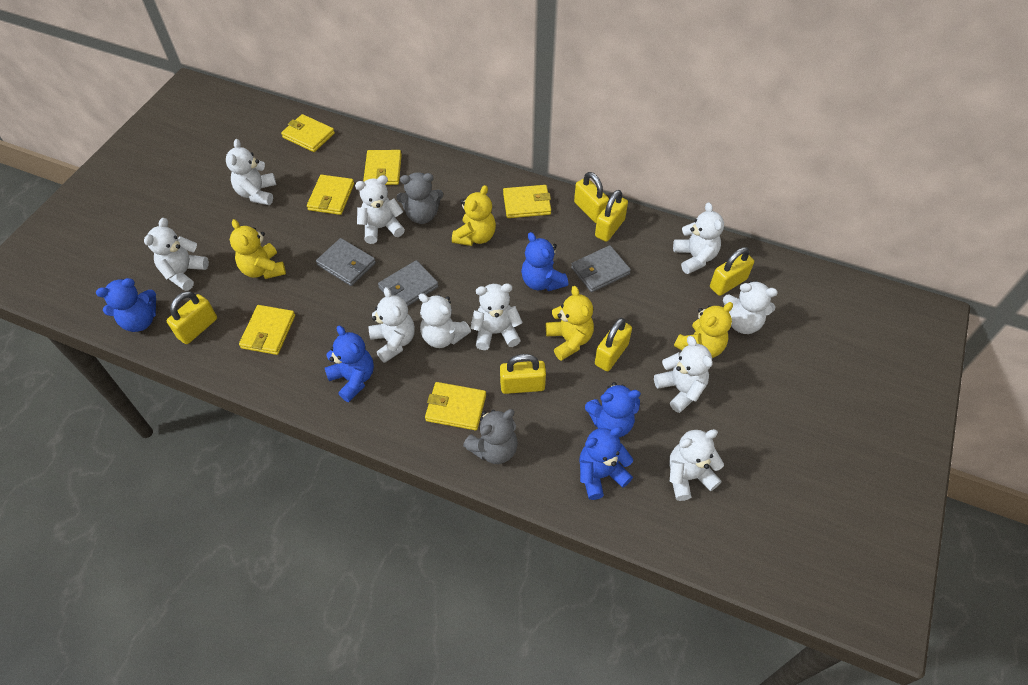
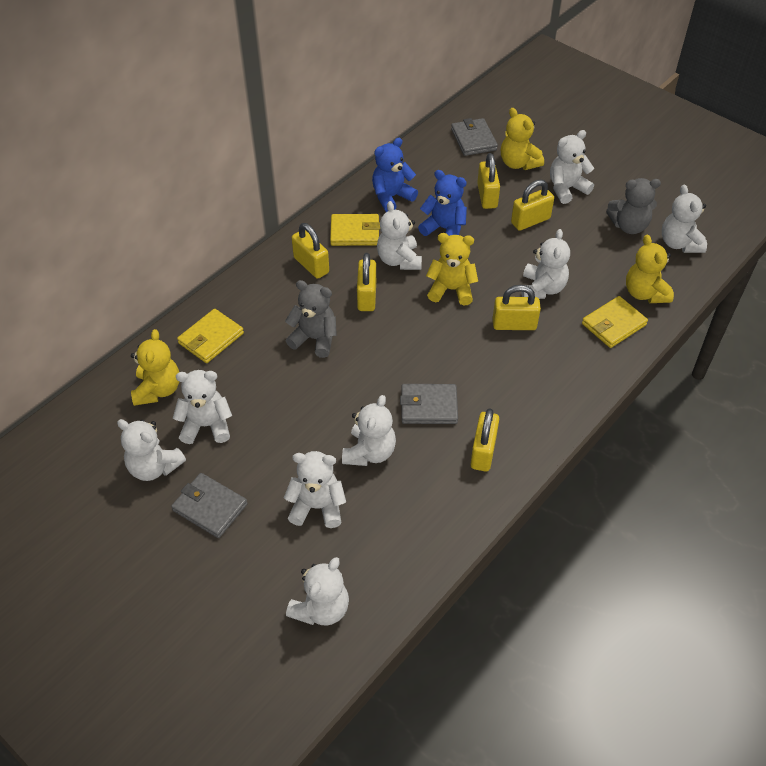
blue teddy bear: [96,278,156,332] [325,326,374,402] [521,232,568,291] [580,427,633,500] [585,382,641,437] = 5 -> [372,138,418,212] [418,170,467,236] = 2
white teddy bear: [144,218,209,291] [226,139,276,205] [355,175,405,244] [368,287,415,363] [419,293,471,348] [471,284,523,350] [654,336,713,413] [669,429,724,501] [673,202,724,274] [723,281,778,334] = 10 -> [117,419,186,481] [173,370,232,444] [284,451,346,528] [286,557,349,626] [342,395,396,466] [377,201,422,270] [521,229,570,299] [550,130,594,204] [662,185,707,253] = 9
yellow wallet: [239,305,295,355] [281,114,335,152] [307,175,354,215] [363,150,402,185] [425,382,486,430] [503,185,551,218] = 6 -> [177,309,244,363] [330,214,380,246] [582,296,648,348] = 3

